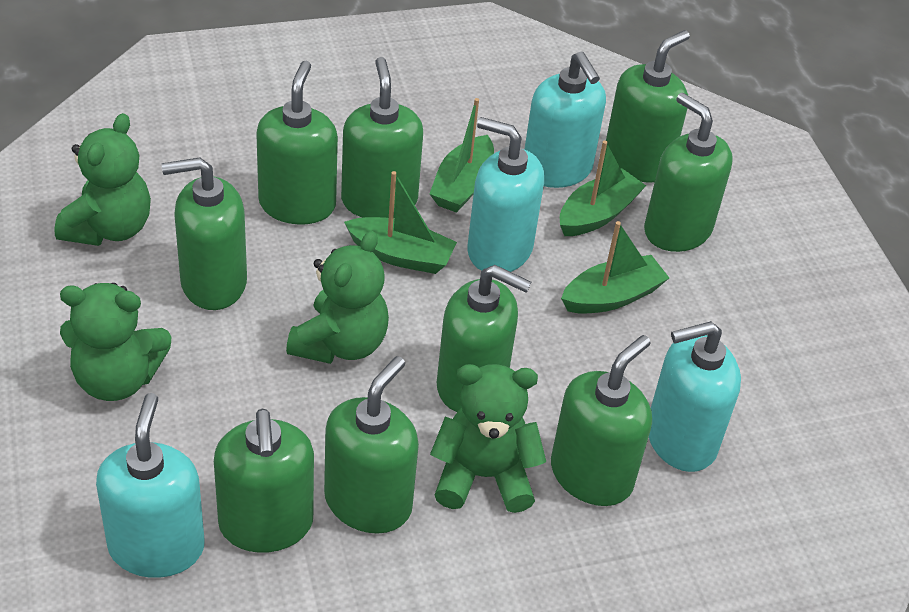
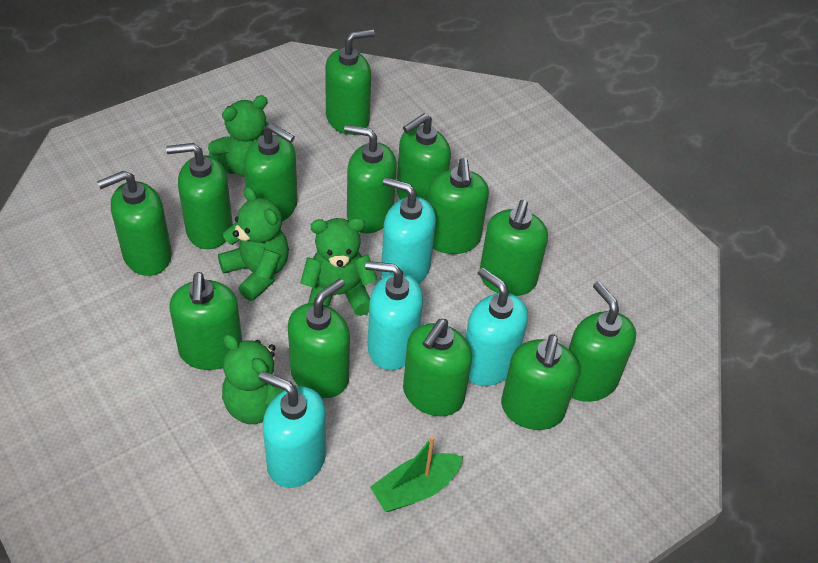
green boat: [344,171,457,274] [429,98,494,213] [560,141,646,236] [561,221,669,314] = 4 -> [370,436,463,512] = 1
green soap dispenser: [162,158,247,310] [214,409,314,553] [256,61,338,225] [324,356,419,534] [341,57,423,218] [437,265,531,412] [551,335,652,506] [606,30,690,183] [644,93,733,252] = 9 -> [97,171,172,276] [166,143,233,249] [169,272,242,370] [244,123,298,222] [288,279,350,398] [325,29,375,135] [344,124,397,233] [396,113,451,201] [403,319,472,416] [428,158,489,254] [480,200,548,296] [501,334,579,430] [569,281,636,402] = 13

